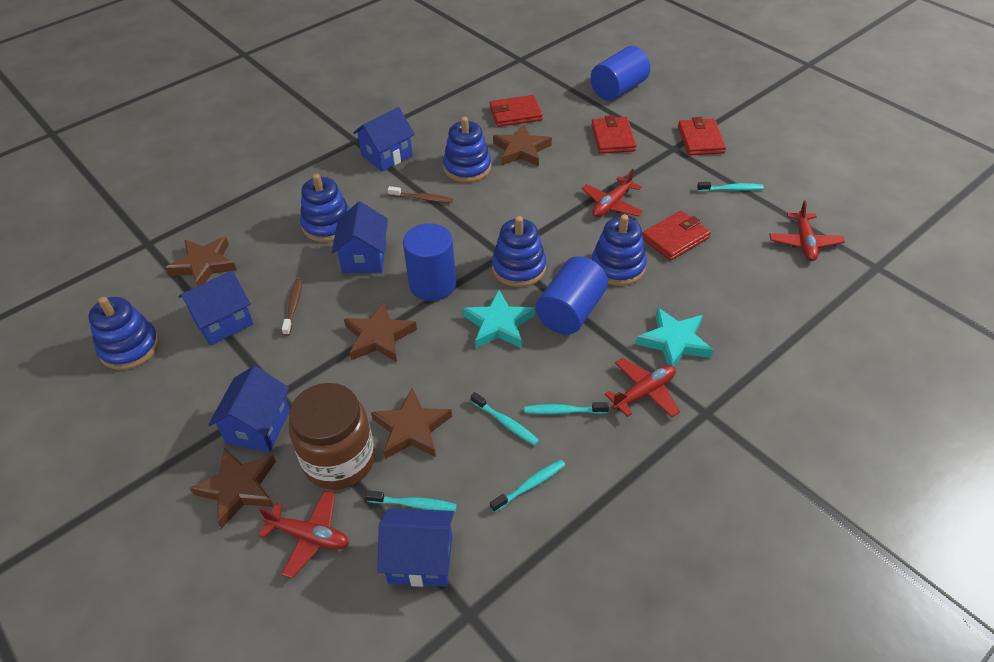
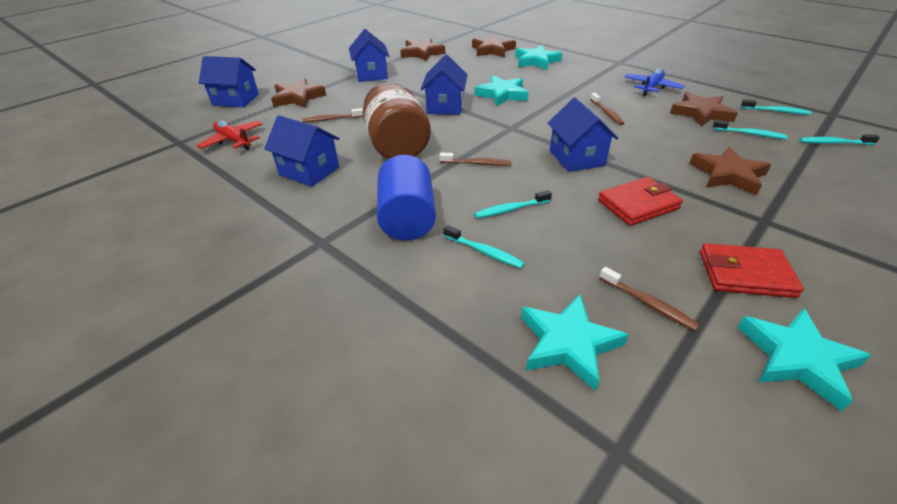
blue cylinder: [403,223,456,301] [536,256,608,335] [591,46,650,101] = 3 -> [377,155,436,240] = 1
blue plane: none = 0 -> [624,69,684,96] = 1
blue stacking toy: [88,297,159,370] [300,174,350,242] [443,117,491,183] [492,216,546,287] [592,215,647,286] = 5 -> none = 0
brown toothbrush: [282,279,302,336] [388,186,453,203] = 2 -> [302,108,363,122] [440,152,511,166] [590,93,624,125] [599,267,700,331] = 4
red plane: [258,490,349,578] [581,169,643,217] [605,358,680,418] [769,200,845,261] = 4 -> [197,121,262,150] = 1
red wallet: [490,95,543,127] [591,115,637,154] [642,210,711,261] [678,117,726,156] = 4 -> [598,177,683,226] [700,243,804,298] = 2
turquoise star: [463,290,535,348] [636,307,713,367] = 2 -> [474,75,528,106] [515,45,562,70] [521,295,629,391] [737,308,872,411] = 4

